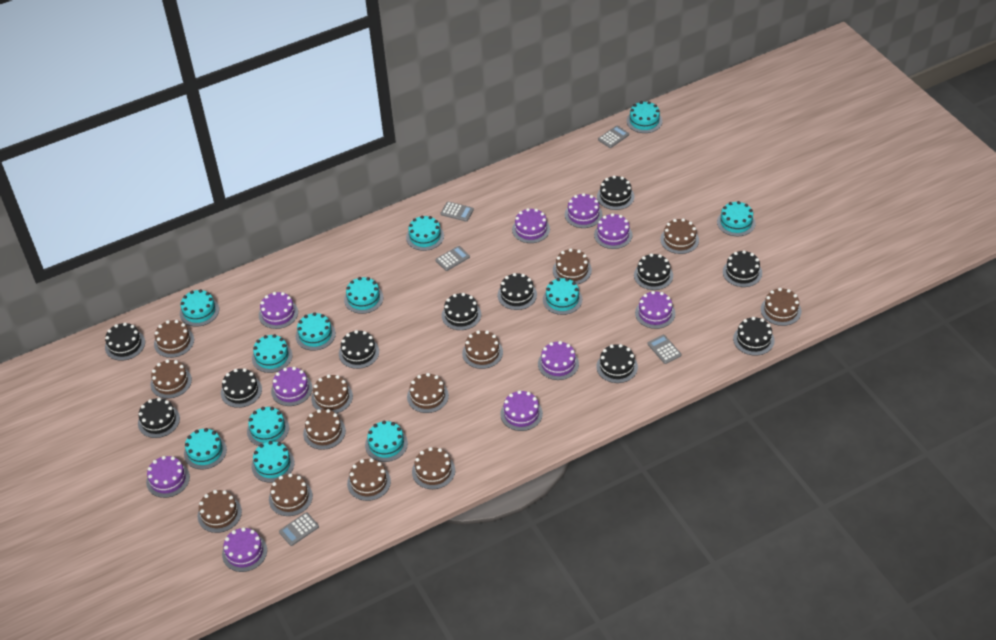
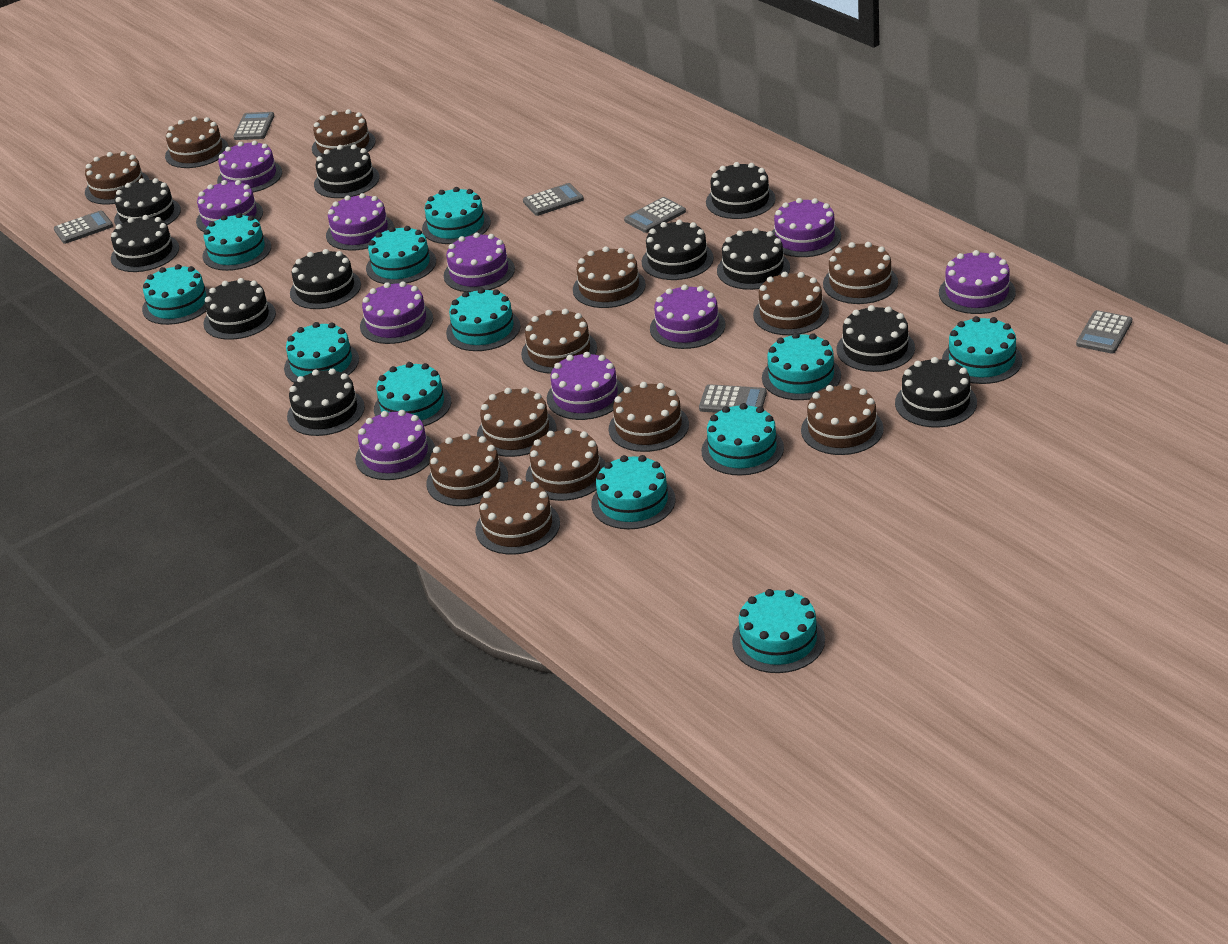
grey calculator: [279,512,319,546] [435,246,470,271] [441,202,474,222] [598,126,629,148] [648,335,681,364] = 5 -> [54,210,113,244] [233,112,274,140] [523,183,584,216] [624,197,686,233] [699,384,767,413] [1076,310,1132,353] = 6

